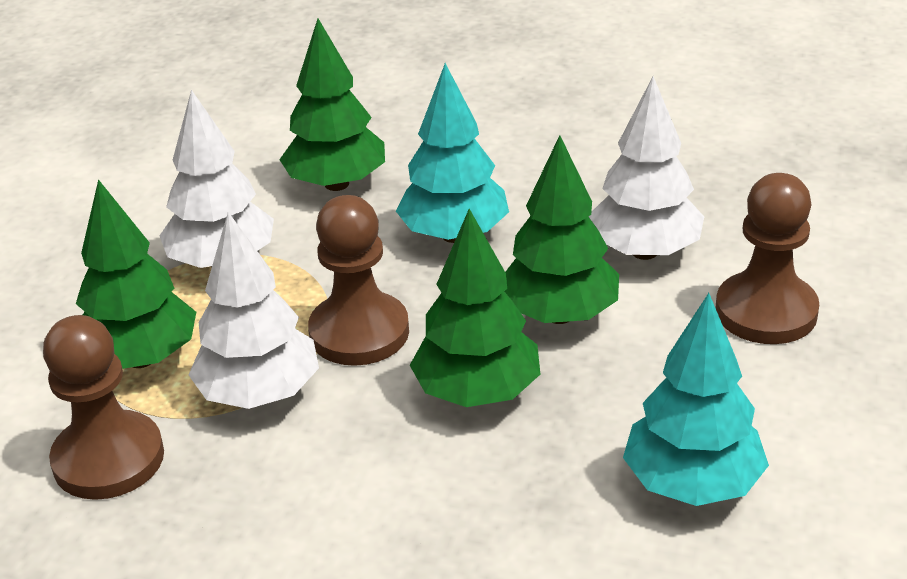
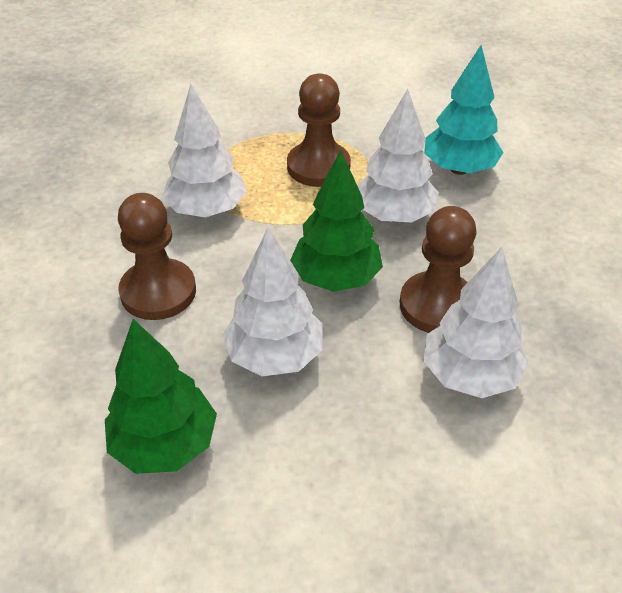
green tree: [76,179,196,369] [279,19,385,191] [410,209,540,407] [505,135,619,324] = 4 -> [105,319,217,474] [290,150,383,292] = 2
turquoise tree: [396,63,509,243] [623,293,769,506] = 2 -> [424,45,504,175] = 1
white tree: [159,90,274,268] [188,212,319,409] [588,76,704,260] = 3 -> [162,84,247,217] [222,228,323,376] [358,89,439,222] [424,247,529,398] = 4

